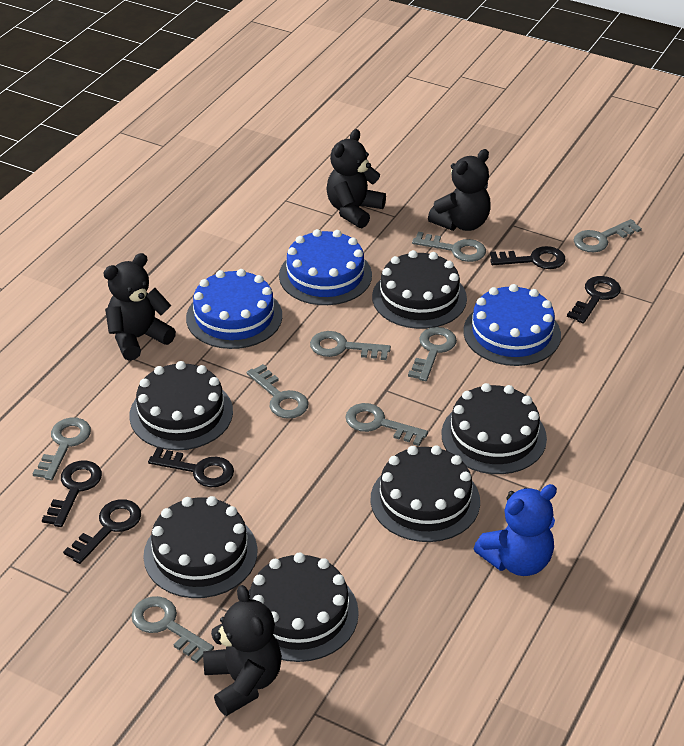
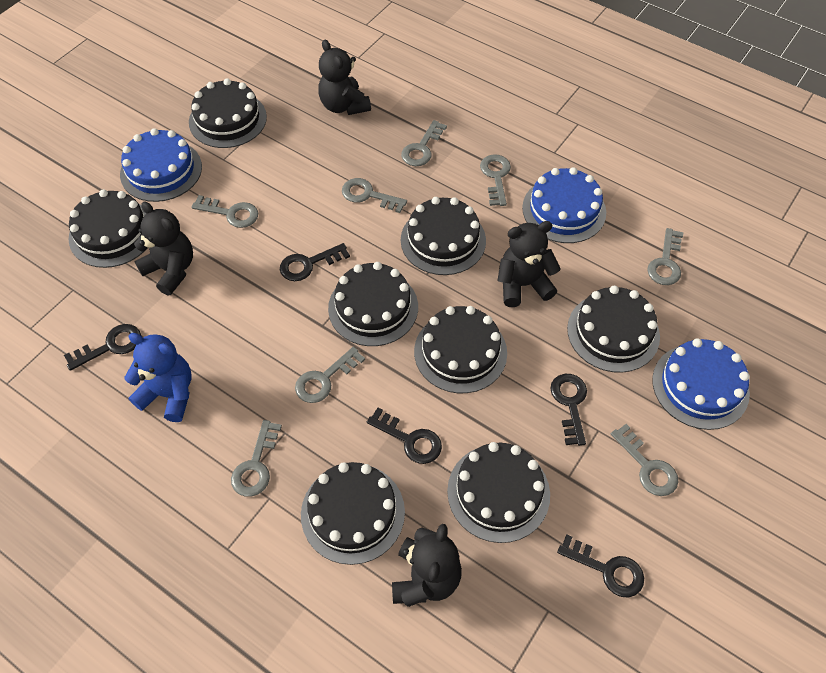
black cake: [129,361,233,450] [143,496,257,598] [249,552,359,662] [370,445,480,542] [372,250,467,329] [441,383,547,474] = 6 -> [68,189,147,268] [189,79,267,148] [301,462,405,565] [328,262,418,346] [401,197,486,275] [414,306,507,393] [447,442,550,543] [567,286,660,373] = 8

